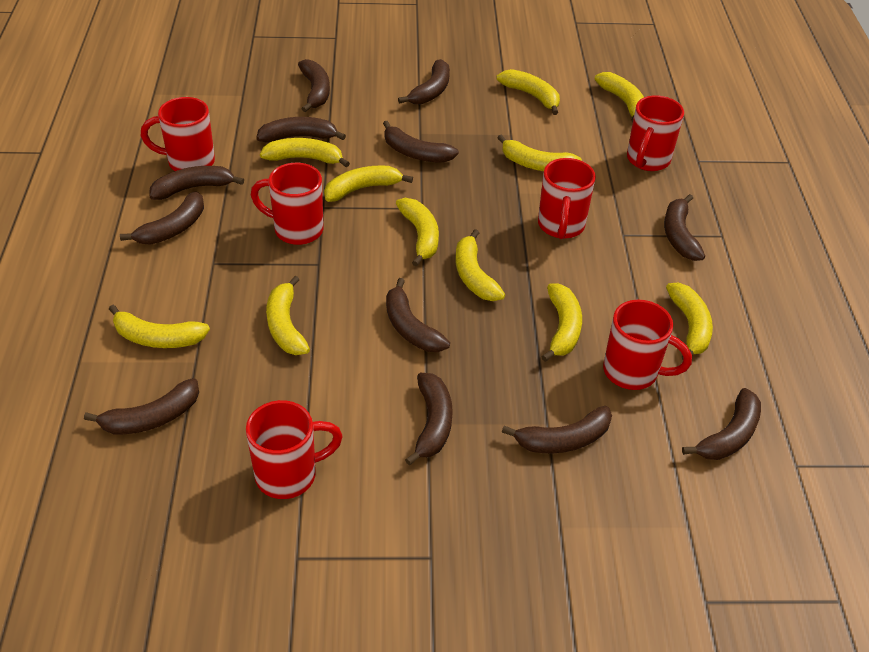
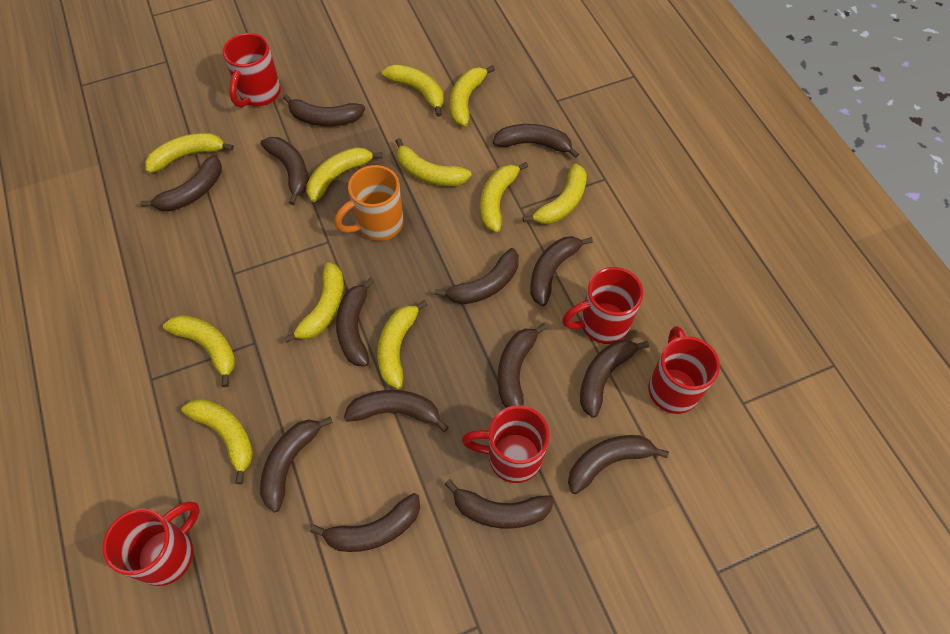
brown banana: [84,378,199,435] [120,192,204,245] [150,166,244,200] [256,117,346,143] [298,59,330,112] [383,121,459,163] [386,278,450,352] [398,59,450,104] [405,373,453,465] [502,406,612,453] [664,194,705,261] [682,388,761,460] = 12 -> [140,155,222,211] [260,137,309,205] [260,417,333,513] [283,94,365,126] [310,493,420,552] [336,277,375,366] [344,390,449,432] [435,248,519,305] [445,479,554,529] [493,124,579,158] [498,324,547,408] [530,236,593,306] [568,435,669,494] [580,340,649,418] = 14
orange mug: none = 0 -> [334,165,404,241] = 1
red mug: [141,97,215,171] [246,400,343,499] [251,163,324,245] [538,158,596,239] [603,300,692,390] [627,95,684,171] = 6 -> [102,501,200,586] [223,33,281,108] [462,405,550,483] [562,267,644,344] [648,326,720,414] = 5

